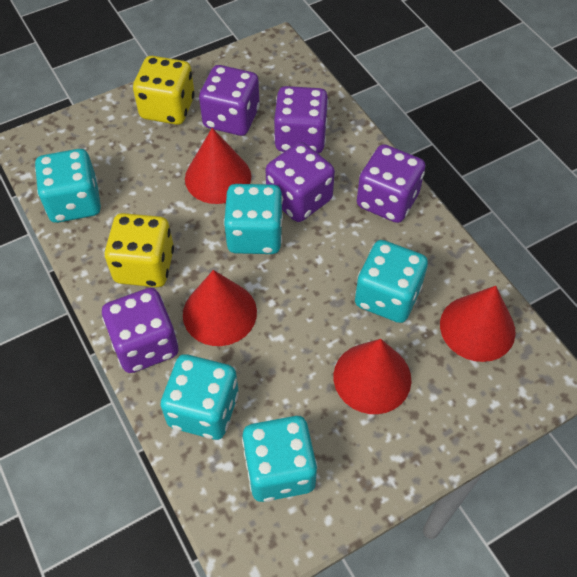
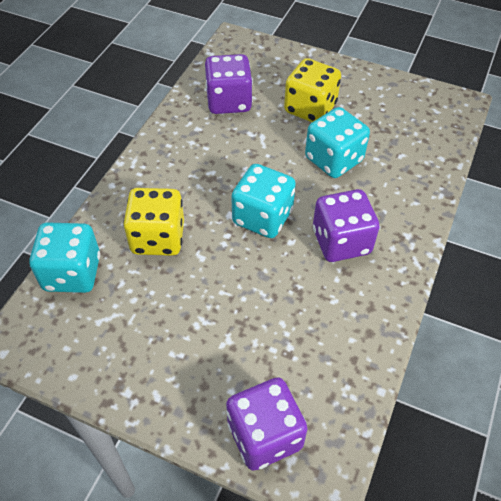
purple dice: [102,288,179,373] [199,65,260,136] [265,142,335,222] [274,86,329,154] [357,144,425,223] = 5 -> [205,54,253,114] [226,377,307,471] [313,189,380,262] = 3
red cone: [183,270,257,346] [185,128,251,204] [334,339,411,414] [440,286,516,362] = 4 -> none = 0
turquoise dice: [35,149,101,223] [160,354,239,440] [224,184,283,254] [242,416,318,502] [355,240,428,323] = 5 -> [29,222,100,293] [231,164,296,238] [305,107,370,178] = 3

